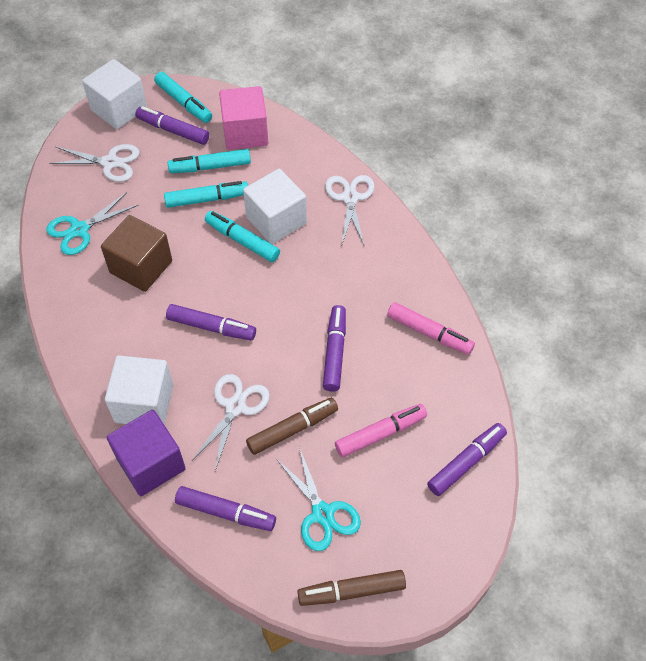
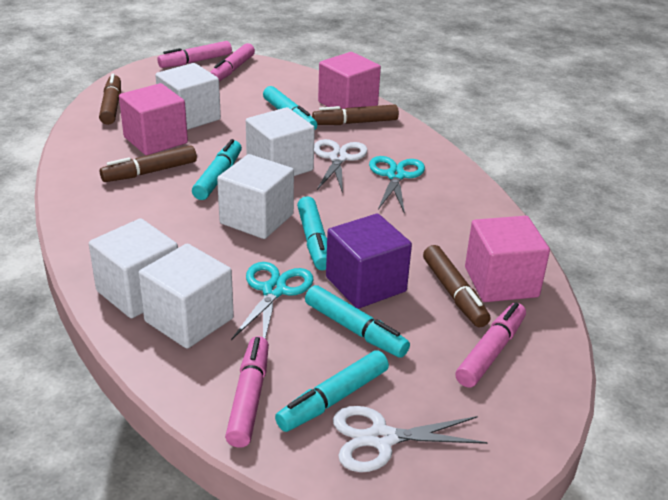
brown cube: [101,215,172,292] = 1 -> none = 0
brown marker: [246,398,338,455] [297,570,406,606] = 2 -> [99,73,121,125] [100,145,197,182] [312,105,399,125] [423,245,490,327] = 4
pink cube: [219,86,268,150] = 1 -> [119,83,188,155] [318,52,381,109] [465,216,550,302] = 3
pink marker: [335,404,427,457] [387,302,475,355] = 2 -> [157,41,232,68] [210,43,255,81] [225,336,269,448] [455,302,526,388] = 4
purple marker: [135,106,209,145] [166,304,256,340] [175,486,276,531] [323,305,346,392] [427,423,507,496] = 5 -> none = 0
turquoise marker: [154,72,212,123] [164,181,248,208] [168,149,251,173] [205,211,280,262] = 4 -> [192,139,242,200] [263,86,317,130] [275,350,389,432] [297,196,327,270] [305,285,410,358] = 5
white cube: [82,59,147,129] [105,355,173,424] [243,169,307,244] = 3 -> [89,218,178,318] [138,244,234,348] [155,63,221,130] [217,154,294,239] [246,107,315,176] = 5
white scissors: [49,144,140,182] [192,374,270,471] [325,175,374,245] = 3 -> [314,139,367,193] [333,406,488,472] = 2

